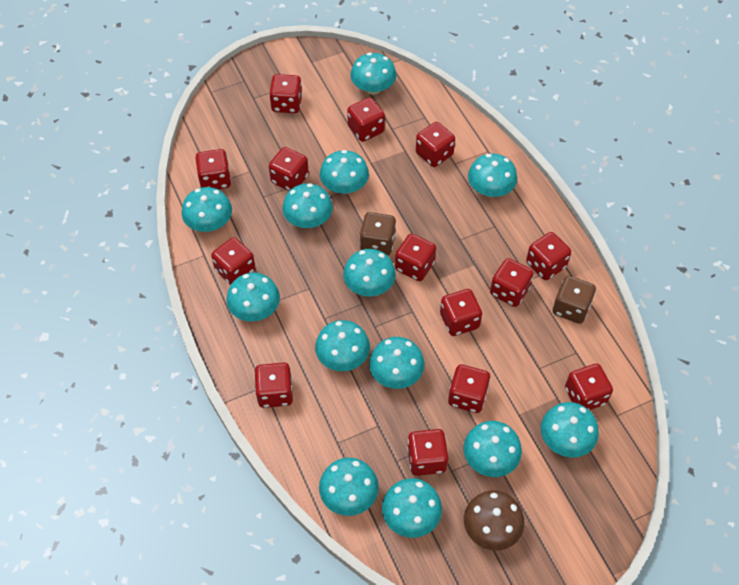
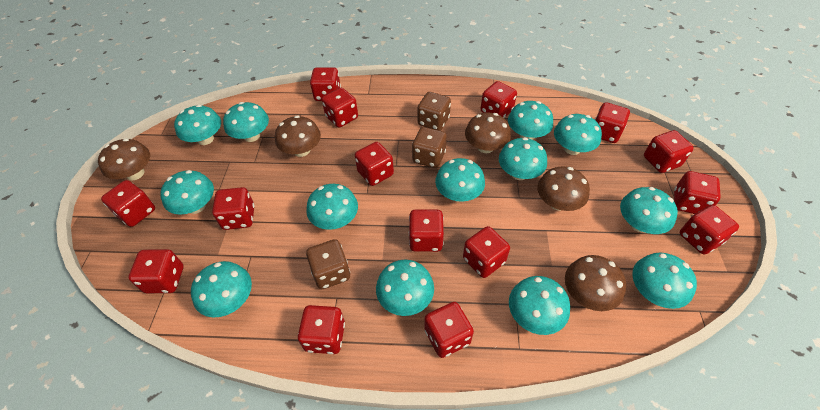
brown dice: [360,212,396,256] [553,276,596,324] = 2 -> [306,239,350,289] [412,127,447,168] [418,92,451,131] = 3
brown mushroom: [464,490,525,551] = 1 -> [98,138,150,180] [275,115,321,157] [465,112,511,153] [537,166,590,211] [565,255,626,311] = 5
red dice: [196,149,231,189] [211,237,256,285] [254,363,293,408] [269,74,302,113] [269,147,309,191] [347,97,385,142] [395,234,436,281] [407,429,449,476] [416,122,455,167] [440,289,482,336] [448,364,490,413] [490,258,534,307] [526,232,571,280] [565,364,613,410] = 14 -> [101,180,155,227] [128,249,184,293] [212,187,254,230] [298,305,345,354] [310,67,341,101] [322,88,358,128] [355,142,394,186] [409,210,444,252] [424,302,474,358] [463,226,510,278] [481,81,517,118] [595,102,630,143] [644,130,694,173] [674,171,721,214] [680,205,739,254] = 15

